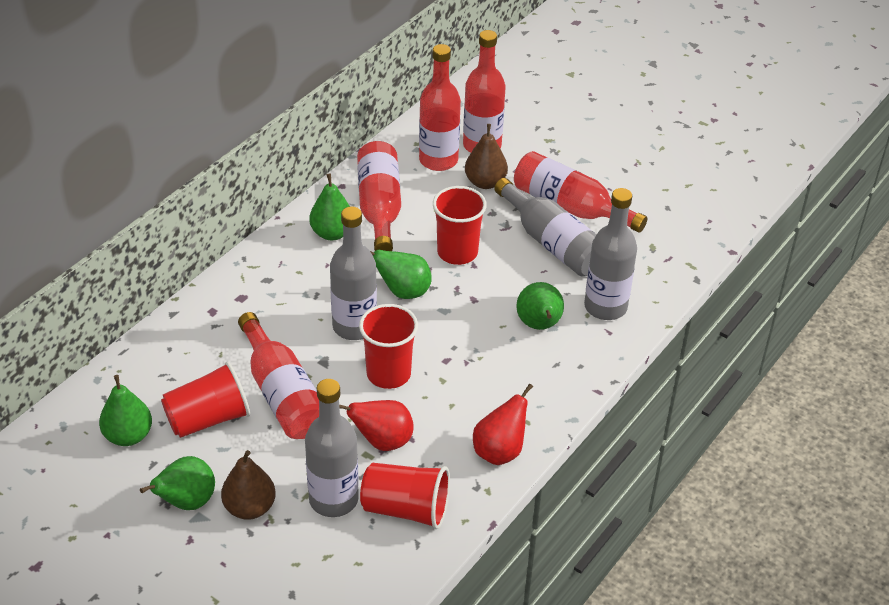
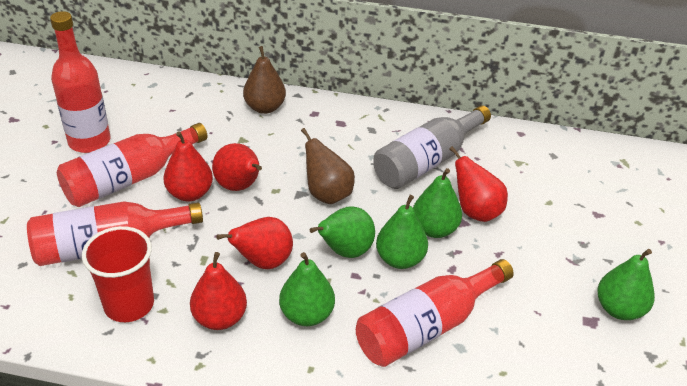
grey bottle: [305,379,359,517] [330,207,377,340] [494,178,596,277] [584,188,637,320] = 4 -> [373,105,491,189] = 1
red bottle: [238,312,319,439] [357,141,401,251] [419,44,461,171] [463,30,506,153] [514,151,647,233] = 5 -> [27,201,203,266] [50,11,111,153] [57,123,208,207] [356,259,514,367] = 4
red cup: [161,362,250,438] [359,304,418,389] [360,463,450,529] [433,186,487,265] = 4 -> [82,226,154,322] = 1
red pear: [339,400,414,451] [473,384,533,465] = 2 -> [163,131,213,201] [190,252,247,330] [212,143,262,191] [216,217,293,269] [449,146,508,222] = 5

